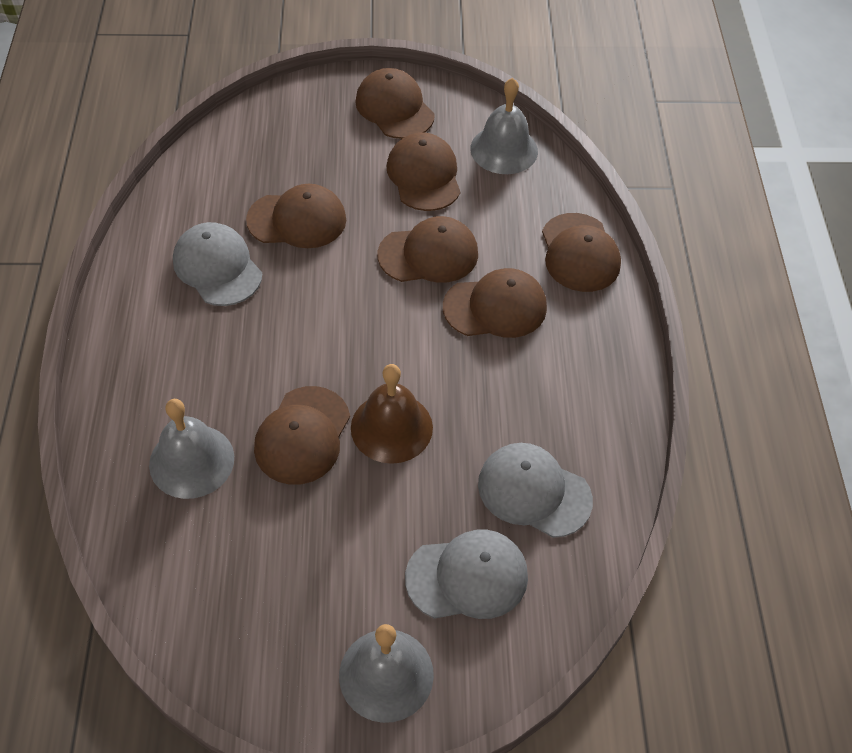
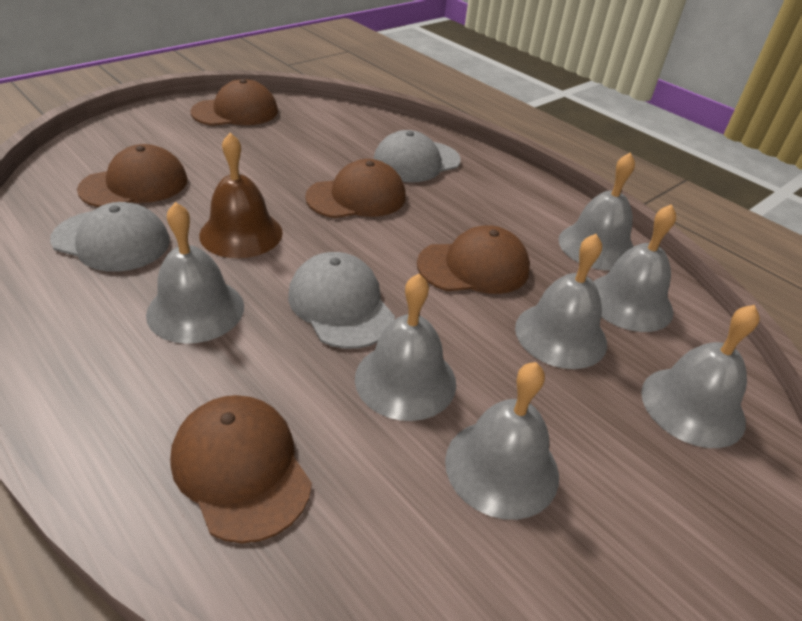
brown cap: [246,184,346,248] [254,386,350,485] [355,68,435,139] [378,216,478,283] [387,132,460,211] [443,268,547,338] [542,213,621,292] = 7 -> [77,144,187,207] [170,395,312,543] [191,79,278,126] [305,159,406,218] [417,225,530,294] = 5
grey bell: [149,399,234,499] [339,624,434,723] [470,78,538,174] = 3 -> [146,202,244,344] [355,274,456,421] [445,362,559,520] [515,234,607,369] [558,152,635,271] [593,204,676,332] [641,305,760,448] = 7

